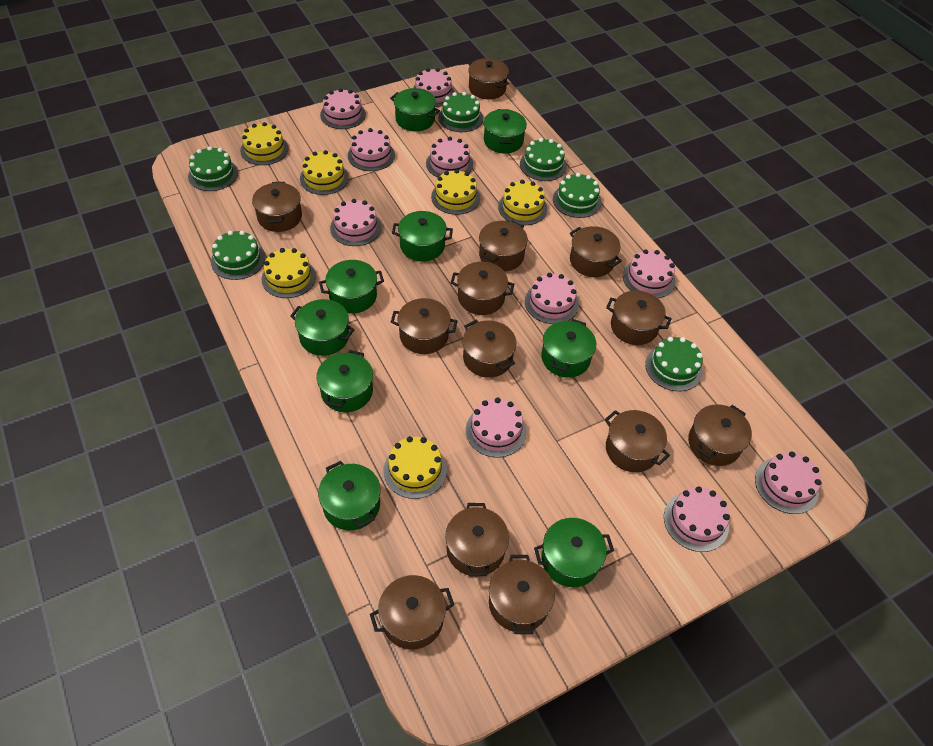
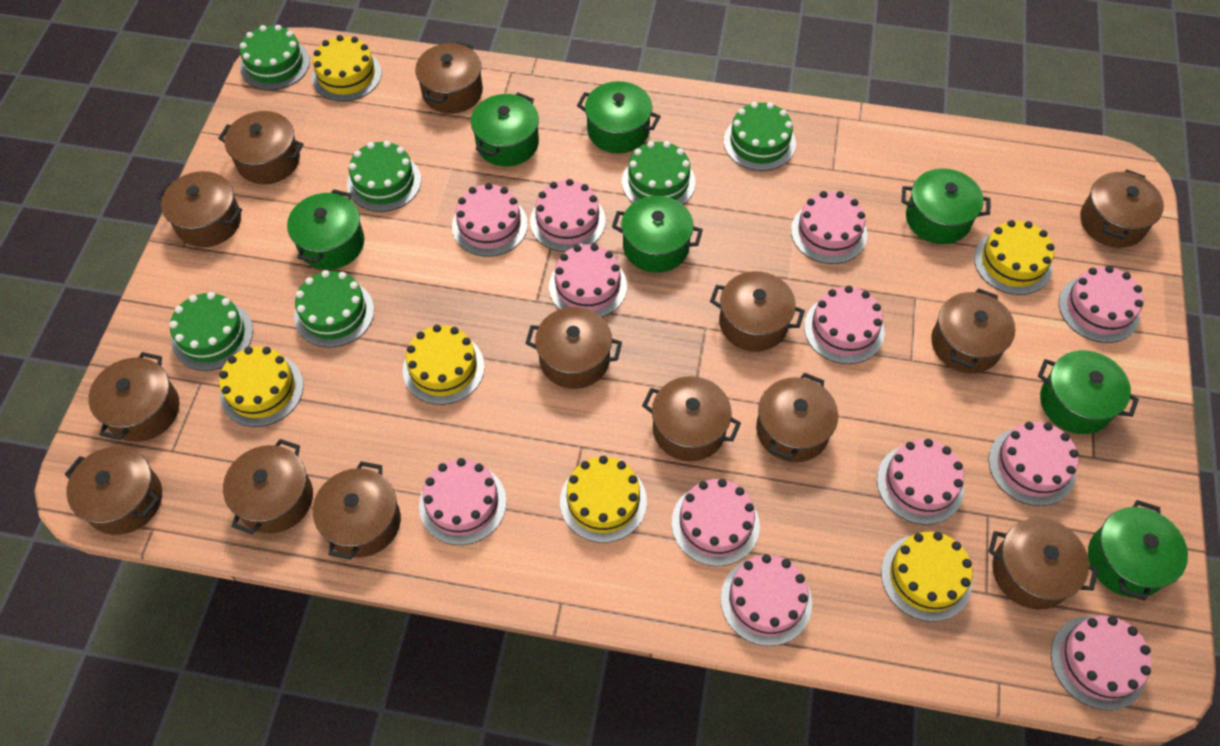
brown pot: [252,182,302,232] [370,575,454,650] [391,298,457,354] [445,503,509,577] [450,262,514,315] [462,320,516,378] [468,58,509,99] [479,221,528,271] [489,555,555,634] [570,226,622,277] [605,410,670,472] [606,290,672,345] [688,404,752,466] = 13 -> [65,447,162,535] [88,352,180,442] [157,171,242,247] [218,111,304,184] [223,439,313,534] [313,461,401,560] [415,41,483,114] [525,307,622,389] [642,376,741,461] [710,271,805,352] [756,372,838,462] [931,288,1015,373] [988,518,1098,610] [1080,169,1164,248] = 14
green pot: [290,299,355,356] [316,350,373,412] [318,461,381,530] [319,260,384,314] [390,88,440,131] [392,211,453,261] [484,109,527,153] [534,518,614,587] [541,319,596,378] = 9 -> [287,189,364,270] [471,92,539,166] [577,81,661,153] [612,196,703,273] [901,168,990,244] [1038,350,1139,434] [1088,500,1188,601] = 7
pink cake: [320,88,366,129] [330,199,382,246] [348,128,395,171] [413,68,455,107] [426,137,473,177] [466,397,527,458] [525,273,579,324] [623,249,675,298] [664,486,730,552] [755,452,821,514] = 10 -> [419,458,506,545] [452,183,528,257] [530,179,606,252] [549,244,627,317] [672,479,760,566] [721,554,812,646] [791,191,867,264] [804,286,885,364] [877,439,964,525] [988,422,1079,506] [1051,616,1151,710] [1059,266,1143,343] = 12

